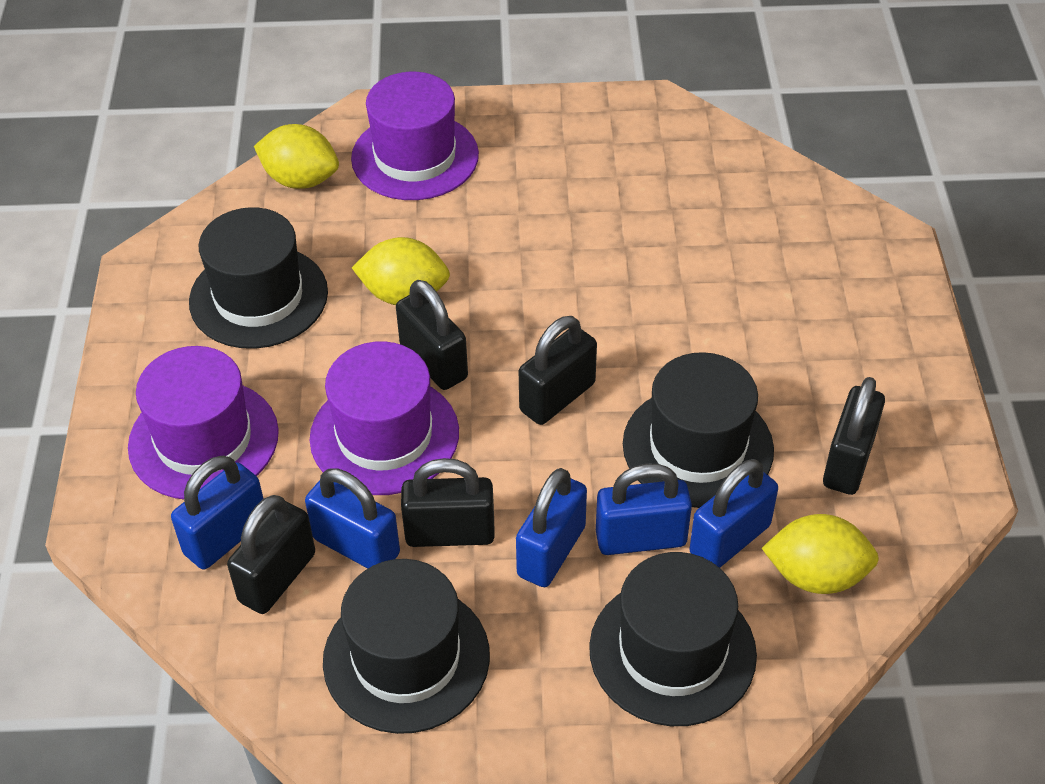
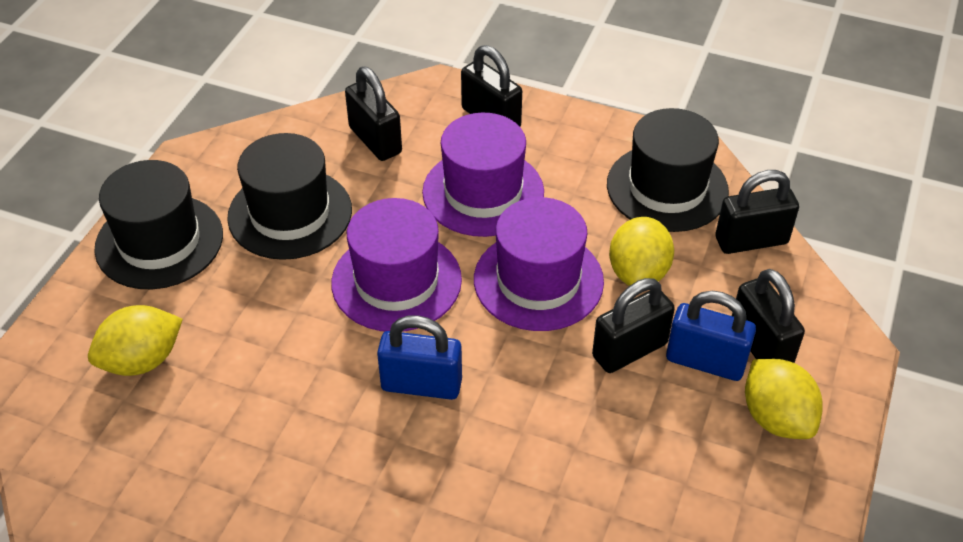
black hat: [189,207,328,349] [323,559,490,734] [589,552,757,726] [623,352,774,508] = 4 -> [94,160,223,289] [227,133,352,260] [607,108,729,232] = 3
blue padlock: [171,456,264,570] [305,468,400,569] [516,468,587,587] [596,464,692,555] [689,459,778,568] = 5 -> [377,315,462,400] [666,291,756,381] = 2

